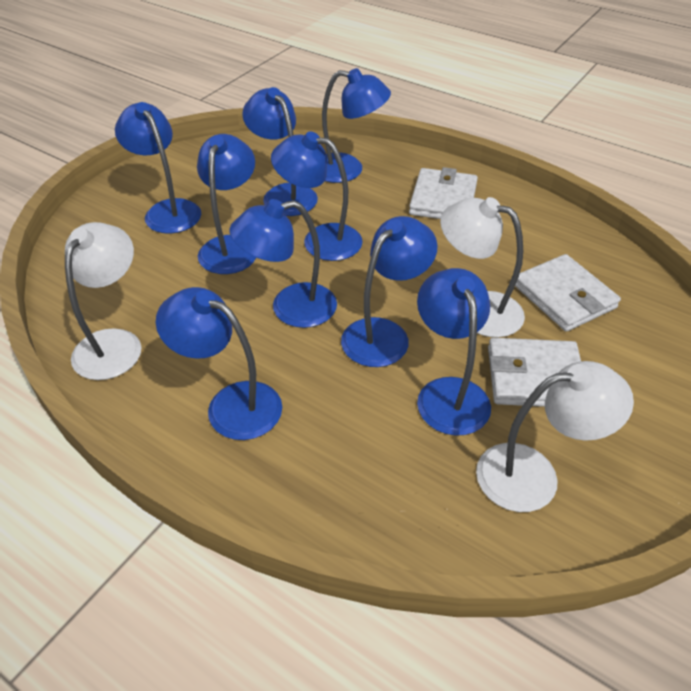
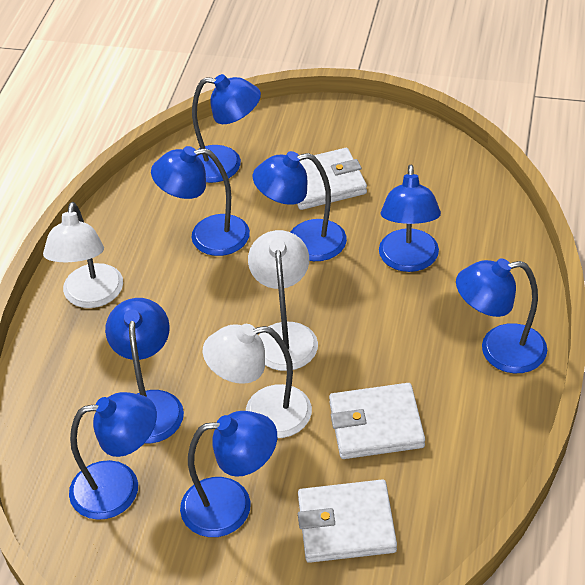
blue lamp: [115,102,201,234] [155,287,282,440] [197,134,256,274] [229,199,337,328] [242,87,318,216] [271,131,363,261] [322,68,391,183] [341,216,438,367] [417,268,491,436] = 9 -> [69,392,157,520] [105,298,184,444] [151,146,250,256] [180,411,277,537] [192,74,261,183] [253,151,347,261] [379,165,441,272] [456,258,547,373] = 8

